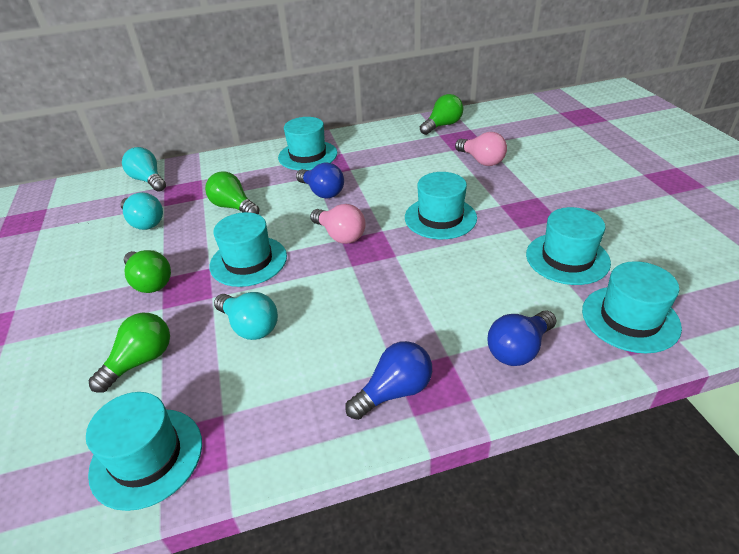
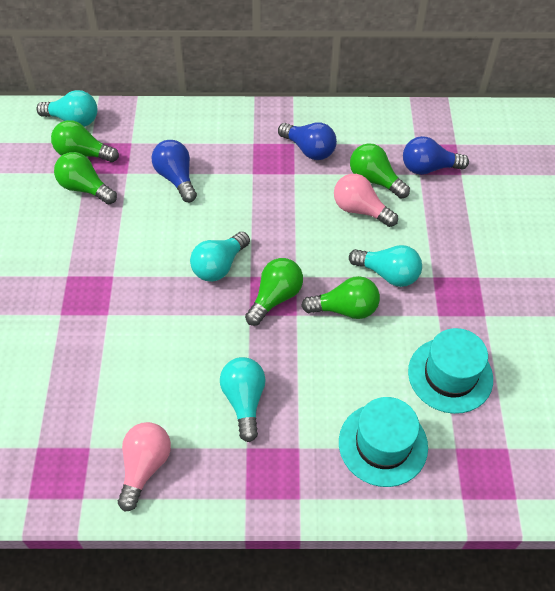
green light bulb: [89,313,170,393] [124,250,171,293] [205,171,260,214] [420,94,463,135] = 4 -> [51,120,119,162] [54,152,117,204] [245,258,303,326] [301,276,380,319] [350,143,410,199] = 5
turquoise hat: [86,392,202,511] [210,212,287,287] [278,117,337,170] [405,172,477,239] [526,207,611,285] [582,261,682,353] = 6 -> [339,397,428,487] [408,328,493,414] = 2
turquoise light bulb: [120,192,163,230] [122,147,166,192] [214,292,278,340] = 3 -> [36,90,98,127] [190,232,250,282] [220,357,266,442] [349,245,422,287] = 4

